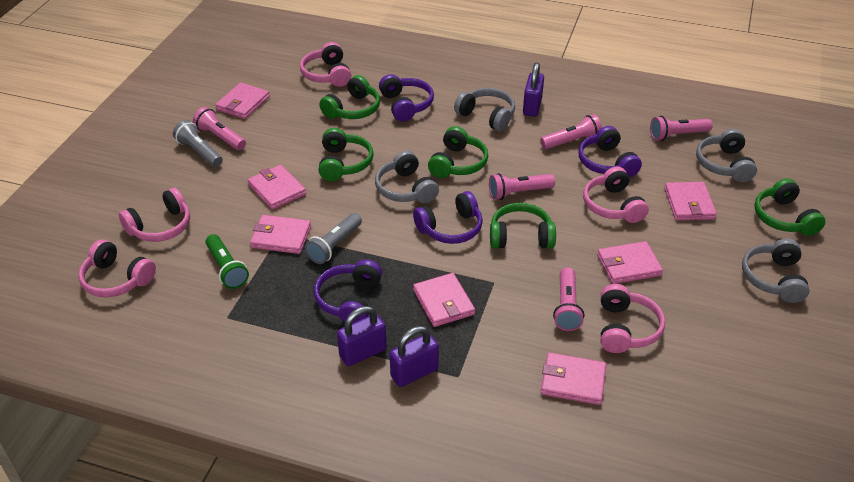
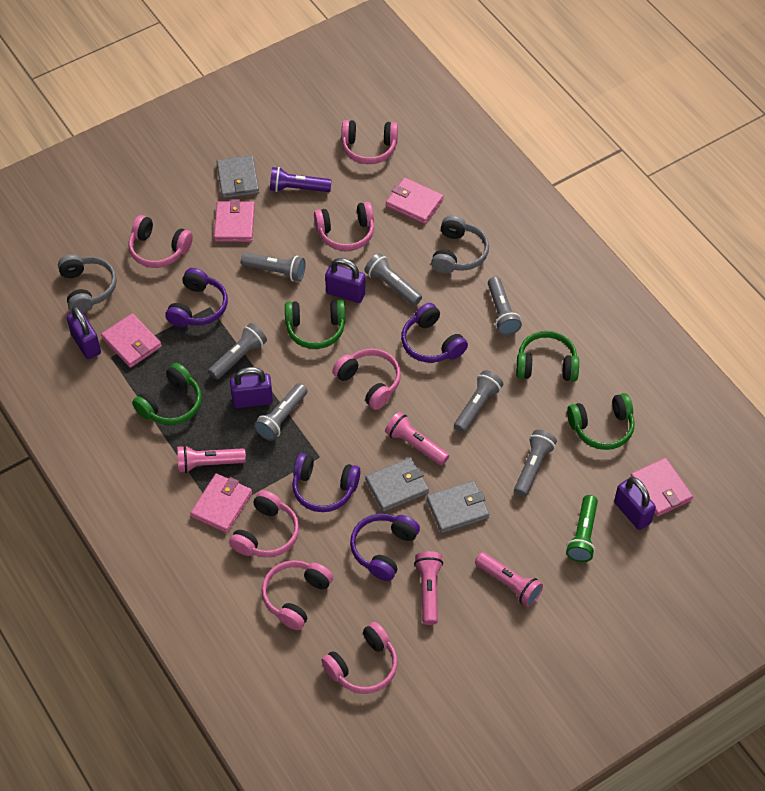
green headphones: [318,128,374,181] [319,75,380,119] [428,126,488,178] [490,203,556,249] [754,178,826,236] = 5 -> [132,363,202,425] [285,300,346,349] [516,331,579,382] [567,393,635,450] = 4
grey flashlight: [173,120,223,167] [305,213,362,264] = 2 -> [208,323,267,379] [241,252,305,282] [254,383,307,441] [364,253,422,306] [454,370,503,433] [488,277,522,335] [514,430,557,497] = 7
grey headphones: [375,150,439,203] [454,88,515,132] [696,129,757,182] [742,239,809,303] = 4 -> [58,254,117,313] [431,215,489,274] = 2
grey wallet: none = 0 -> [217,155,259,198] [365,457,429,512] [426,480,490,533] = 3
pink flashlight: [193,107,246,150] [489,173,555,200] [540,114,602,149] [553,267,584,331] [650,116,713,141] = 5 -> [177,445,246,473] [385,412,449,465] [414,551,443,625] [475,552,543,607] = 4
pink headphones: [78,239,156,298] [119,188,190,242] [300,42,351,87] [583,167,649,223] [601,284,665,353] = 5 -> [128,215,193,268] [229,490,299,557] [261,560,333,630] [314,202,374,251] [321,622,397,694] [333,349,401,410] [341,120,398,164] = 7
pink wallet: [215,82,270,119] [248,165,306,210] [250,215,311,254] [413,273,475,327] [541,352,606,405] [597,241,663,284] [665,182,717,220] = 7 -> [101,313,162,368] [190,473,252,533] [214,199,255,242] [386,178,444,224] [630,458,693,517] = 5
purple flashlight: none = 0 -> [270,167,332,192] = 1
purple padlock: [337,306,387,366] [390,326,439,387] [523,62,544,117] = 3 -> [67,307,101,359] [230,367,273,408] [325,258,366,303] [614,477,656,530] = 4

